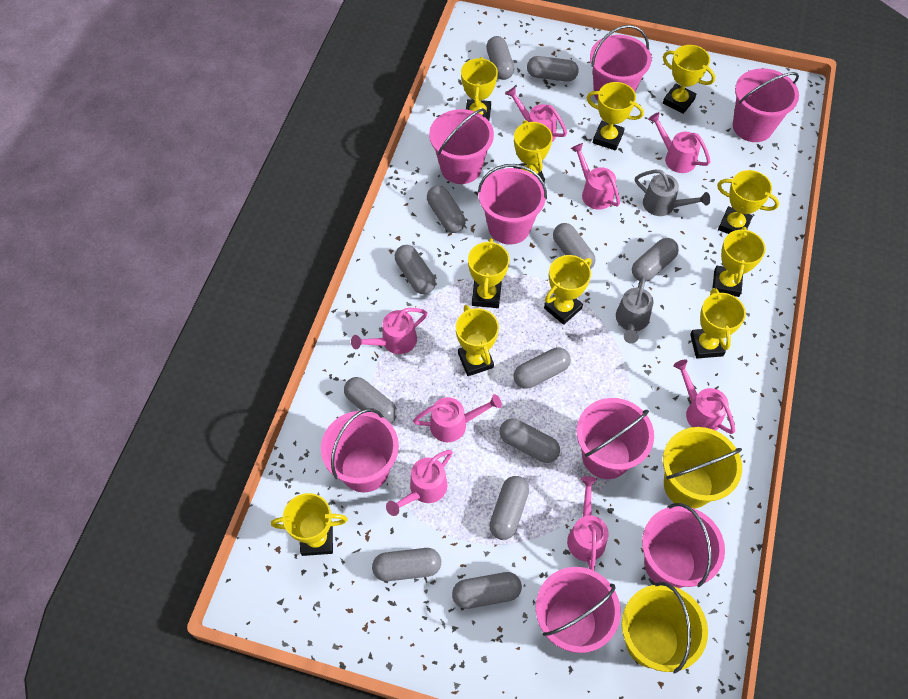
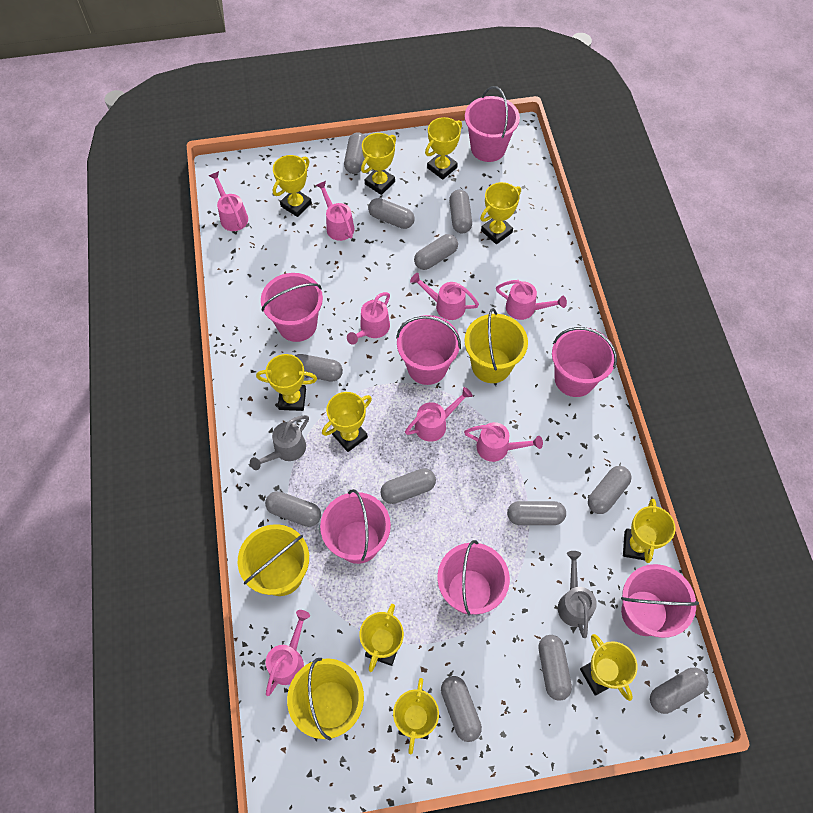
pink bucket: [321,409,399,492] [429,108,494,184] [478,164,547,245] [536,567,621,653] [577,398,654,479] [590,25,652,101] [642,503,725,588] [733,68,799,142] = 8 -> [261,273,323,342] [320,489,391,564] [396,315,461,385] [437,540,510,615] [465,86,520,162] [552,327,617,397] [621,564,699,638] = 7
yellow bucket: [622,582,708,674] [663,427,742,509] = 2 -> [238,524,309,596] [287,658,364,740] [464,308,528,383] = 3
yellow trophy: [271,493,348,556] [456,305,499,376] [461,57,498,121] [468,238,509,308] [514,120,553,183] [544,255,592,325] [587,82,644,151] [663,45,715,114] [690,288,746,358] [712,226,765,297] [717,170,779,234] = 11 -> [256,354,317,411] [273,155,312,217] [322,392,372,452] [359,604,404,672] [361,133,396,195] [393,678,439,754] [425,117,462,180] [480,182,521,244] [580,634,638,701] [623,499,676,563] = 10

